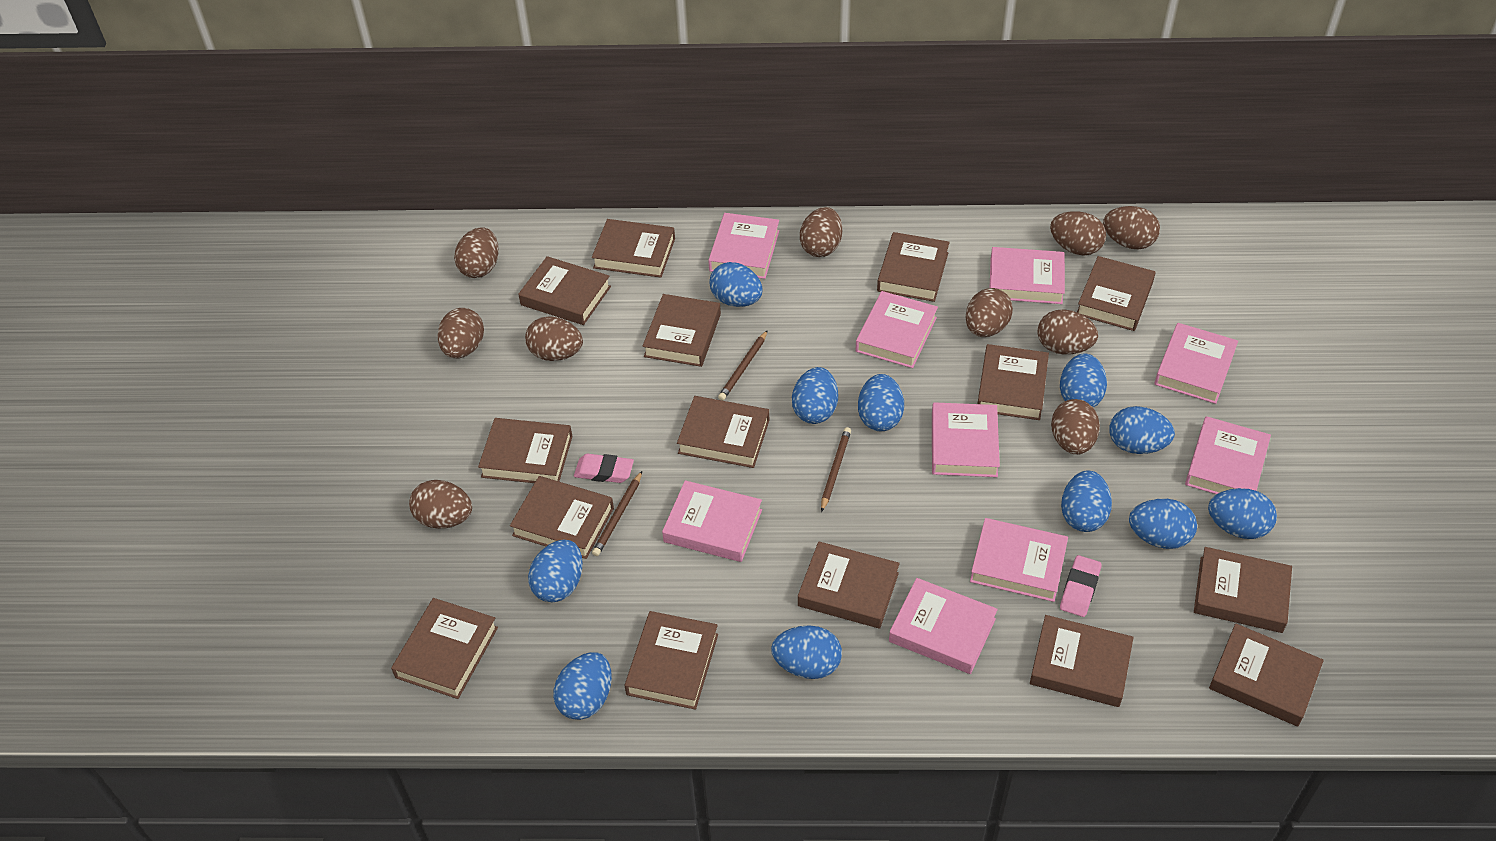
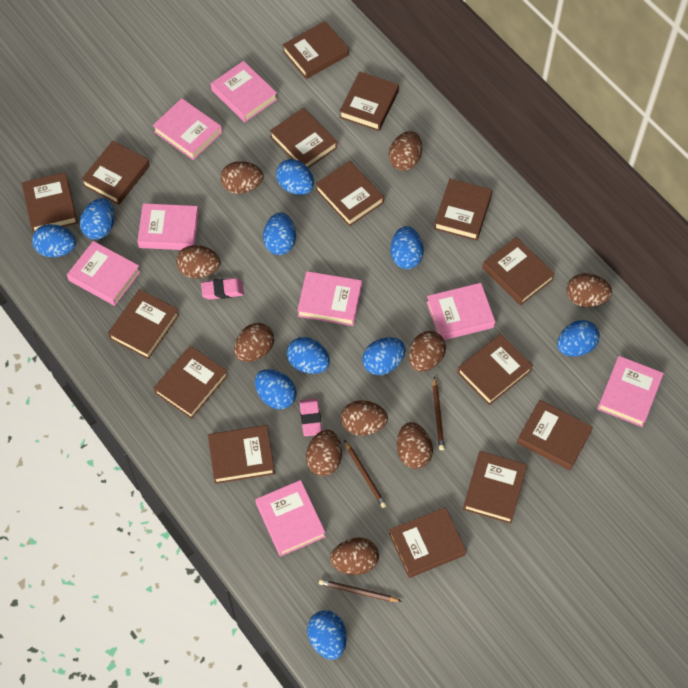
blue egg: [528,540,583,602] [553,652,612,720] [709,262,763,307] [771,625,842,679] [792,367,838,424] [858,374,904,431] [1060,353,1107,407] [1061,471,1112,532] [1109,406,1175,454] [1129,499,1197,549] [1208,488,1277,539] = 11 -> [32,224,76,257] [80,198,115,240] [255,369,297,409] [263,212,296,255] [276,159,314,195] [287,337,330,374] [307,610,346,660] [362,338,405,375] [390,226,424,269] [557,320,600,357] = 10
pink book: [662,480,762,562] [708,213,779,279] [855,291,938,368] [889,578,998,674] [932,402,1000,477] [970,518,1068,602] [989,247,1065,304] [1154,323,1238,404] [1185,416,1271,494] = 9 -> [67,241,141,306] [137,203,199,250] [153,98,222,160] [211,61,277,122] [256,480,326,557] [297,271,362,326] [426,283,495,340] [597,356,664,427] = 8

